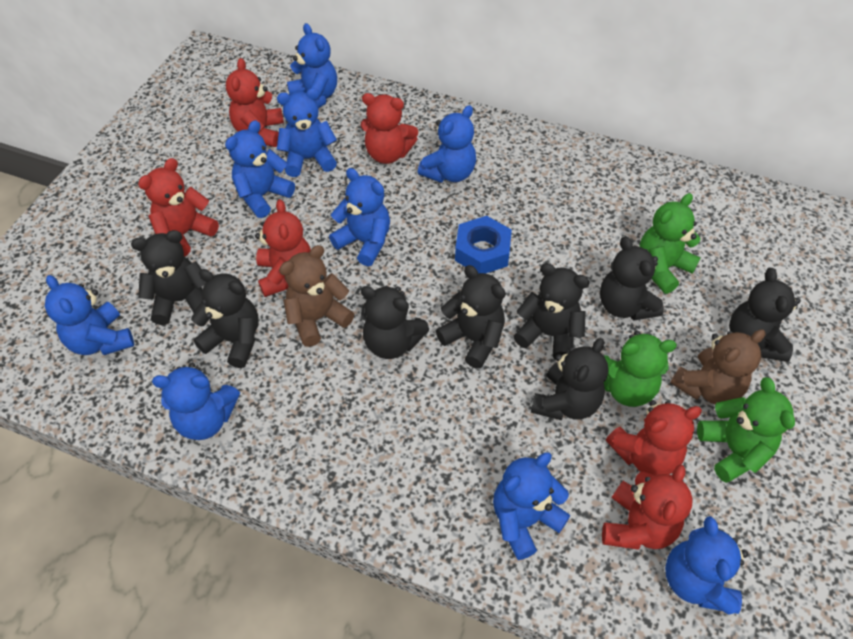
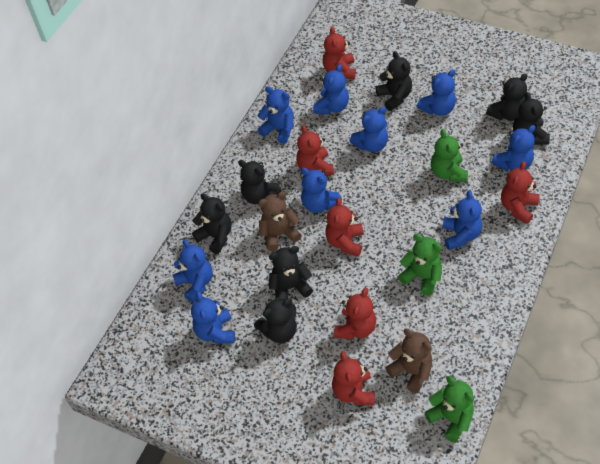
black teddy bear: [131,230,206,325] [191,269,259,368] [361,286,429,359] [436,265,506,369] [514,263,590,360] [531,338,608,420] [600,236,664,321] [729,268,801,362] = 8 -> [192,193,232,254] [238,160,282,204] [254,298,297,343] [269,246,313,300] [375,51,412,111] [486,73,527,121] [513,92,550,145] = 7
blue nut: [455,216,512,274] = 1 -> none = 0

